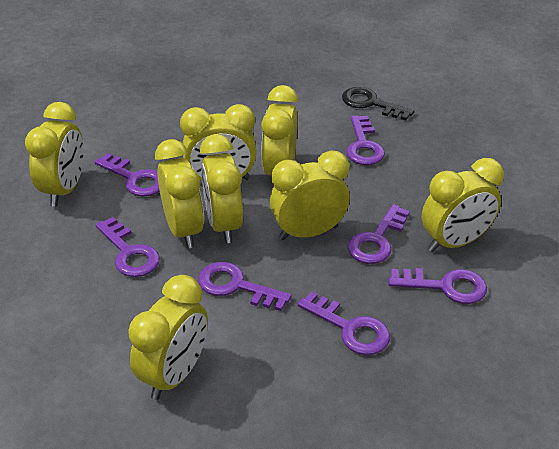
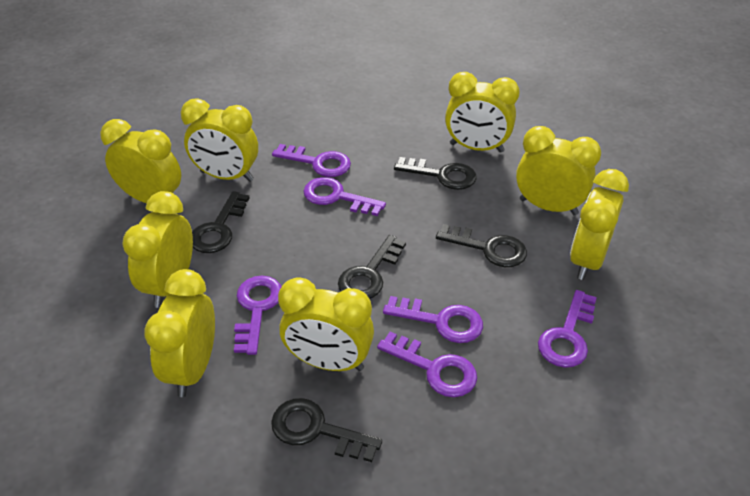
black key: [342,87,414,120] = 1 -> [192,191,250,253] [271,398,382,462] [338,235,406,299] [394,157,476,190] [436,224,527,267] = 5
purple key: [95,153,160,196] [95,217,160,277] [198,262,292,311] [298,291,390,355] [346,115,385,165] [348,204,410,264] [388,268,487,304] = 7 -> [234,276,282,355] [272,144,351,177] [303,177,386,216] [377,332,477,397] [383,296,483,343] [538,290,597,368] = 6

